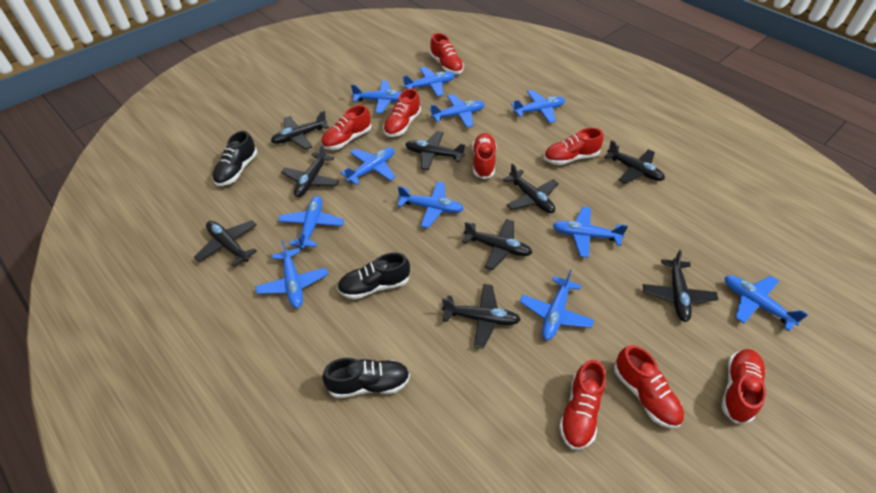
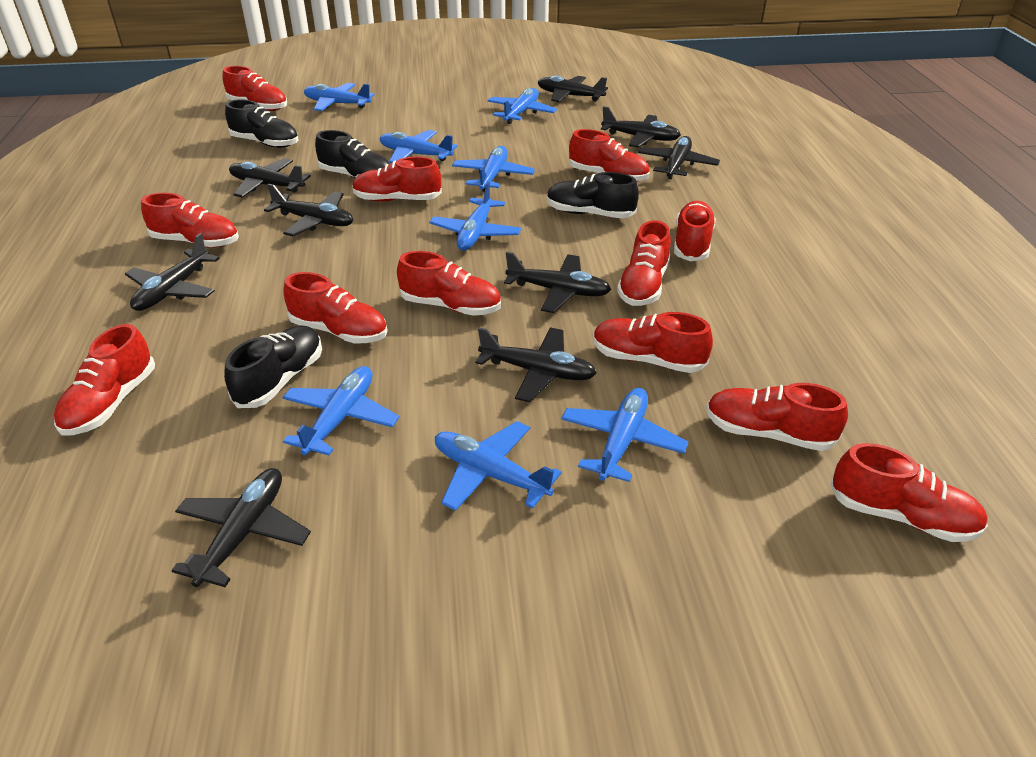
black shoe: [212,131,257,186] [322,358,410,398] [337,252,410,299] = 3 -> [224,325,322,408] [225,99,298,148] [315,130,390,178] [547,172,639,218] = 4
blue plane: [255,240,328,308] [278,196,344,249] [341,147,396,185] [351,81,402,113] [397,181,464,228] [403,67,455,97] [430,94,485,128] [511,90,565,123] [520,269,594,340] [553,207,628,258] [725,275,808,331] = 11 -> [282,366,399,455] [304,83,375,111] [379,130,458,163] [429,181,521,250] [435,421,561,511] [452,146,535,192] [488,88,557,124] [561,388,688,482] = 8
red shoe: [321,105,371,150] [383,89,421,137] [430,33,464,74] [472,133,497,179] [544,128,604,165] [559,360,606,450] [614,345,684,429] [721,349,766,423] = 8 -> [54,324,155,436] [141,193,239,248] [223,66,287,111] [284,272,388,344] [352,156,442,202] [397,251,501,316] [569,129,650,181] [593,312,713,373] [617,220,671,306] [674,201,716,262] [706,383,848,451] [830,443,988,542] = 12

